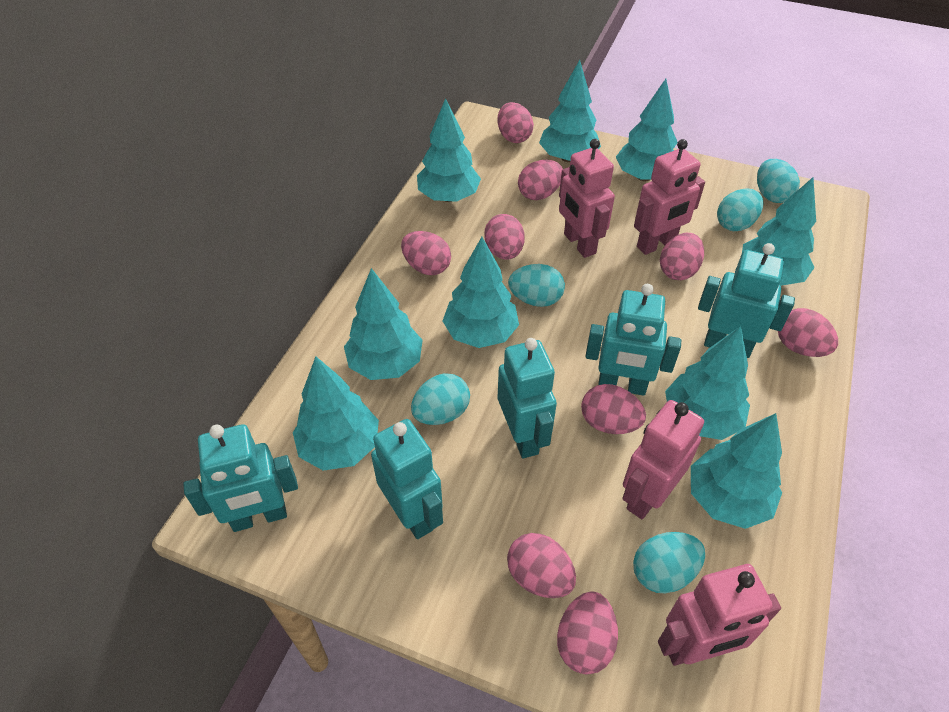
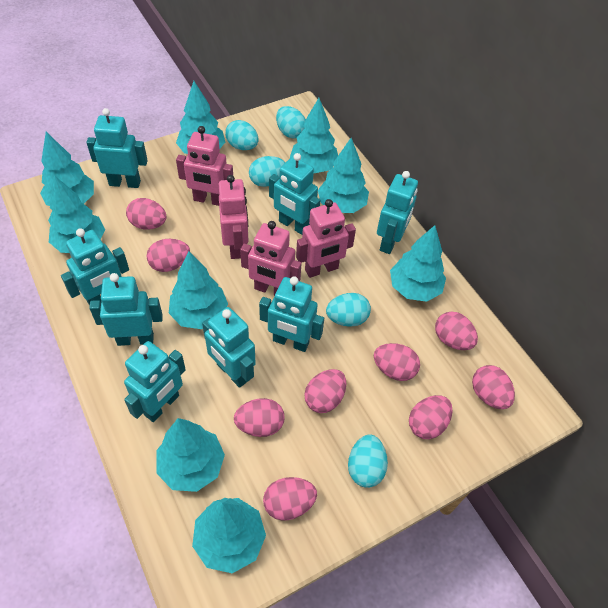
turquoise robot: [183,424,298,532] [371,419,443,539] [498,338,557,458] [585,284,681,396] [698,243,795,358] = 5 -> [61,228,129,306] [86,108,148,188] [89,273,163,346] [124,341,186,422] [202,307,256,388] [259,276,324,352] [269,153,320,235] [377,171,418,254] = 8

